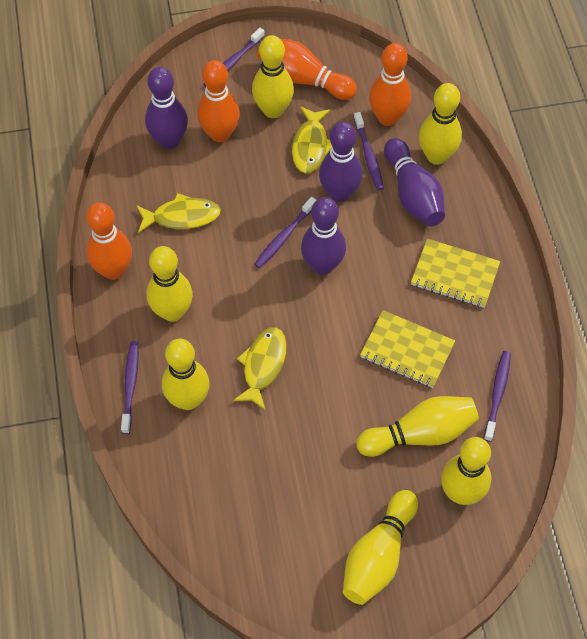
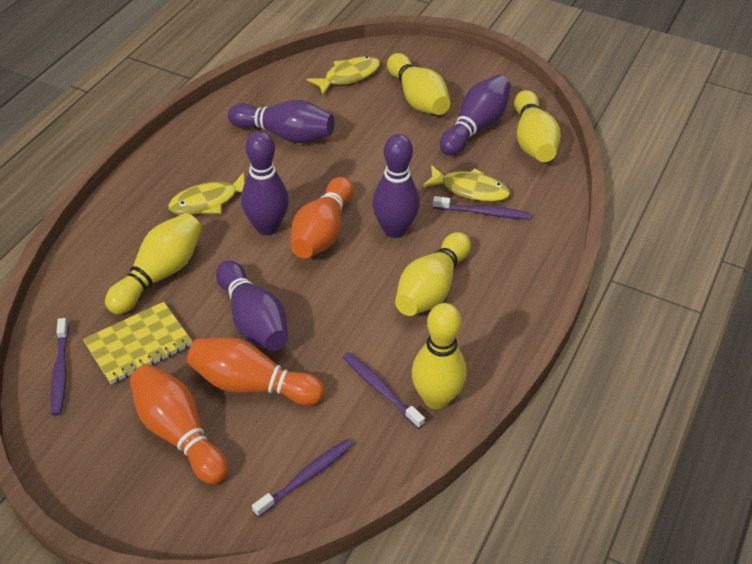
orange bowling pin: [86,202,132,280] [197,60,240,142] [257,39,357,100] [369,43,411,126] = 4 -> [130,364,228,484] [187,337,324,406] [291,177,354,258] = 3
purple bowling pin: [145,67,188,149] [301,197,346,275] [319,122,363,202] [384,138,445,226] = 4 -> [216,261,288,351] [228,100,335,143] [241,131,289,235] [372,134,420,238] [440,75,511,156] = 5
purple toothbrush: [121,341,139,434] [203,28,265,87] [254,197,316,268] [354,112,384,190] [484,351,511,442] = 5 -> [51,318,69,416] [252,439,353,517] [343,352,425,429] [433,196,531,219] = 4
yellow bowling pin: [147,246,193,322] [162,339,210,410] [252,35,294,118] [343,490,418,605] [356,396,479,457] [419,83,462,165] [441,437,491,505] = 7 -> [105,213,202,314] [387,53,450,115] [395,232,471,316] [411,303,467,409] [514,90,561,162] = 5
yellow notebook: [360,310,455,388] [411,239,500,308] = 2 -> [83,302,193,384] = 1

